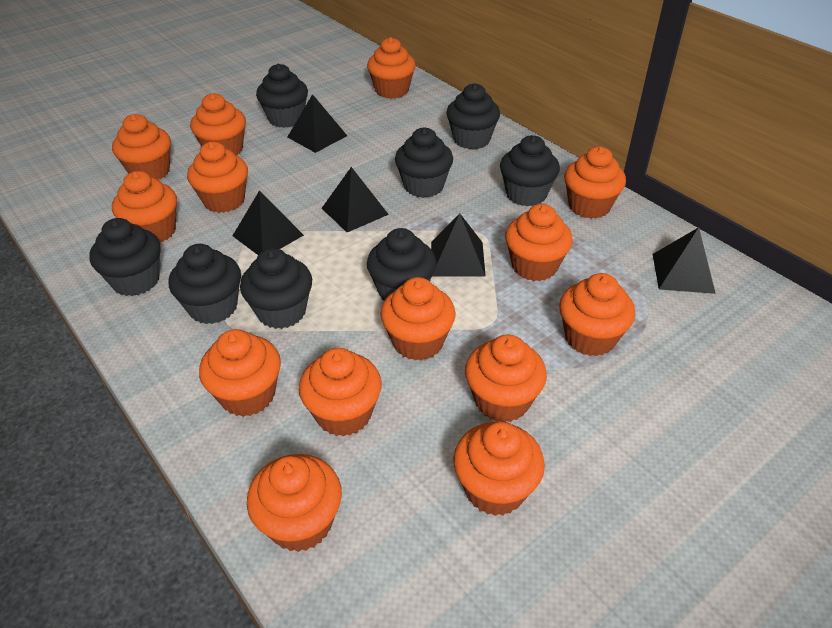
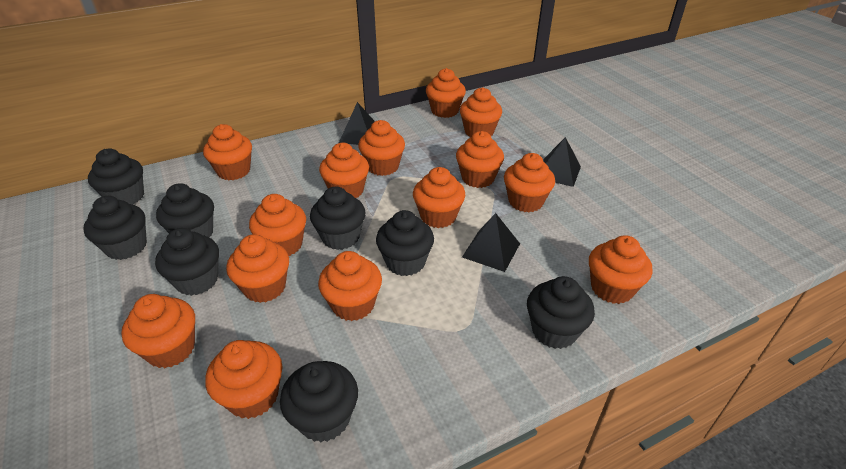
black pyramid: [233,190,304,255] [288,94,347,153] [321,167,389,232] [431,213,486,276] [653,227,716,294] = 5 -> [339,102,375,145] [462,213,520,272] [543,137,581,187] = 3

